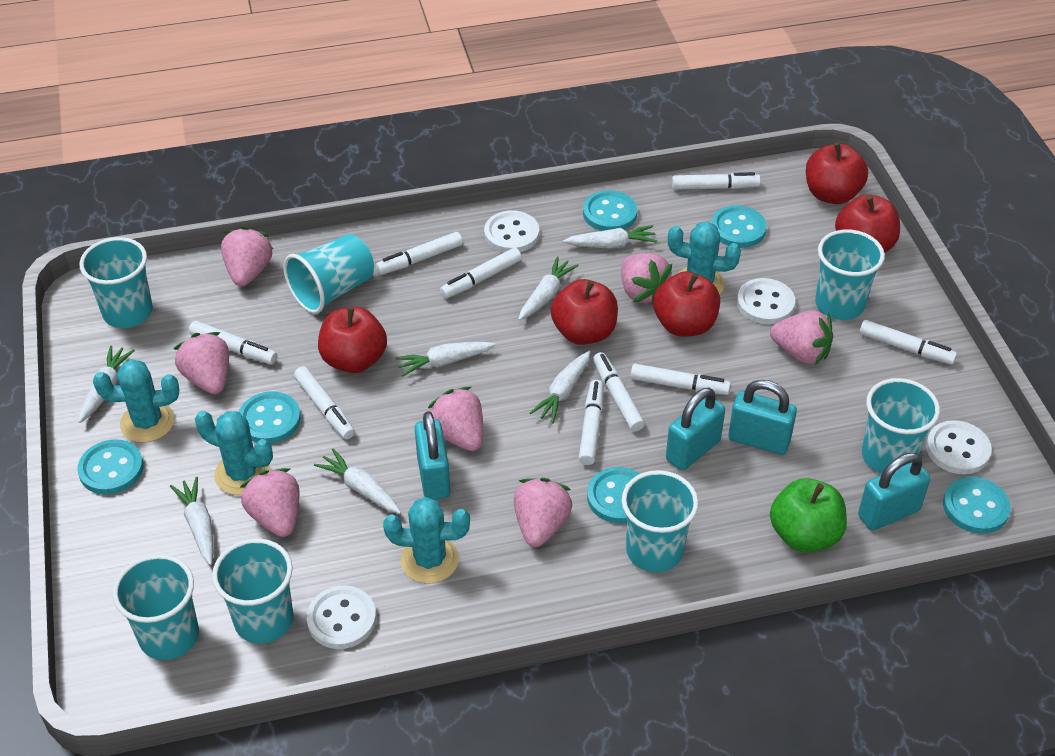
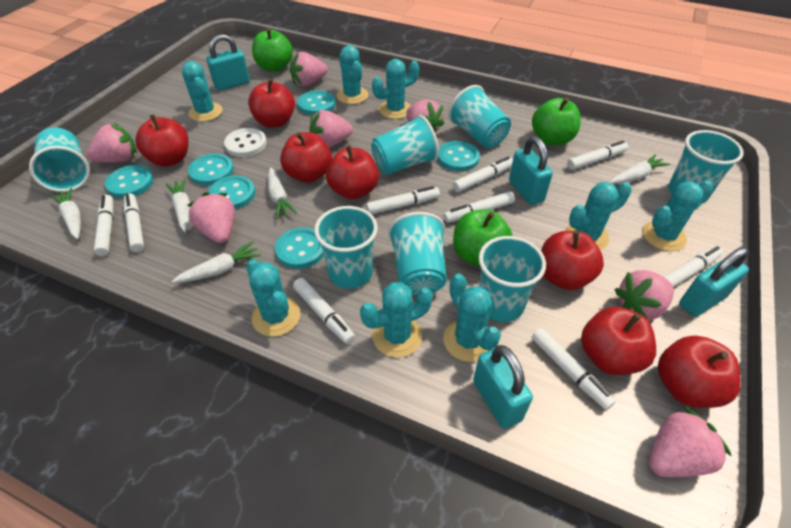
green apple: [770,478,847,552] = 1 -> [252,28,293,72] [453,209,513,266] [532,98,581,145] = 3
red apple: [318,306,387,373] [551,279,618,345] [653,271,720,337] [806,142,868,204] [835,194,900,253] = 5 -> [135,114,189,167] [248,79,295,128] [280,132,332,183] [326,145,379,200] [541,231,604,290] [581,307,656,375] [658,336,741,408] = 7
turquoise cactus: [93,359,179,442] [195,411,273,495] [383,497,470,584] [668,221,741,295] = 4 -> [182,61,223,122] [246,260,300,337] [337,45,368,104] [360,282,433,357] [372,59,419,119] [443,274,501,362] [566,182,632,250] [642,181,713,251] = 8
white button: [307,586,376,649] [484,210,539,252] [737,278,795,324] [926,420,992,474] = 4 -> [224,128,267,157] = 1
white carrot: [78,345,135,423] [170,477,213,565] [314,448,401,514] [395,342,495,377] [518,256,579,321] [530,351,590,423] [563,225,657,248] = 7 -> [50,188,81,239] [166,179,190,232] [172,241,261,283] [268,167,297,219] [609,154,670,184] = 5

